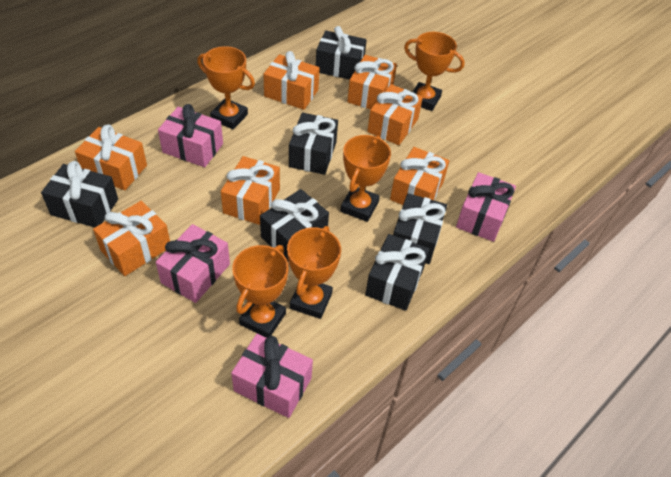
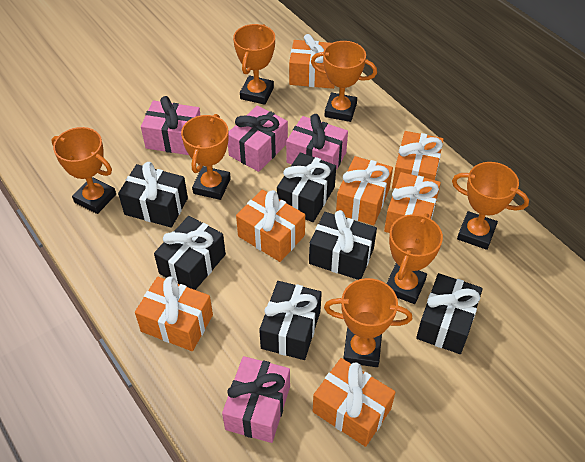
orange trophy: [197,46,255,129] [232,245,288,338] [287,226,341,319] [340,135,391,222] [404,32,465,111] = 5 -> [51,127,116,214] [181,114,231,200] [233,24,275,105] [311,41,377,122] [324,278,412,367] [386,213,443,304] [452,162,529,250] = 7

